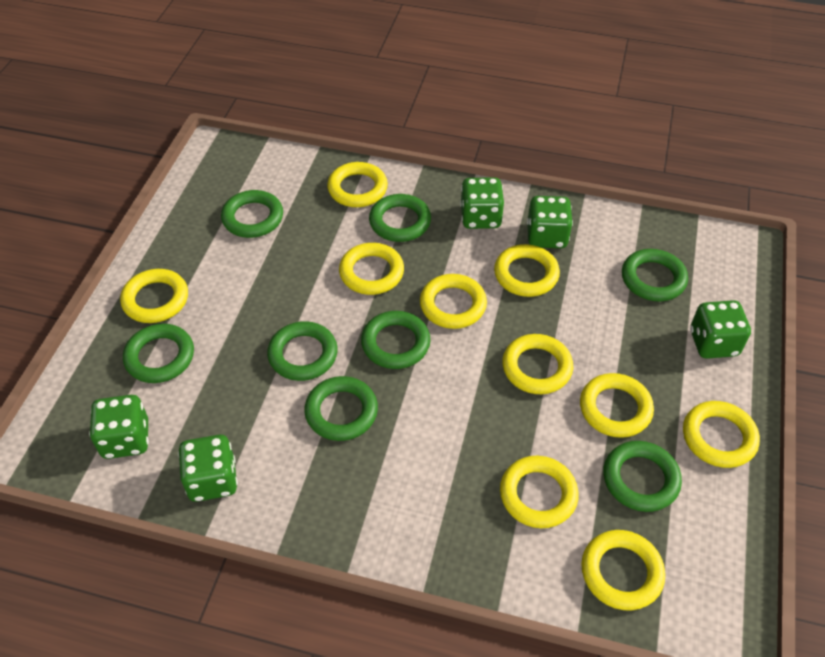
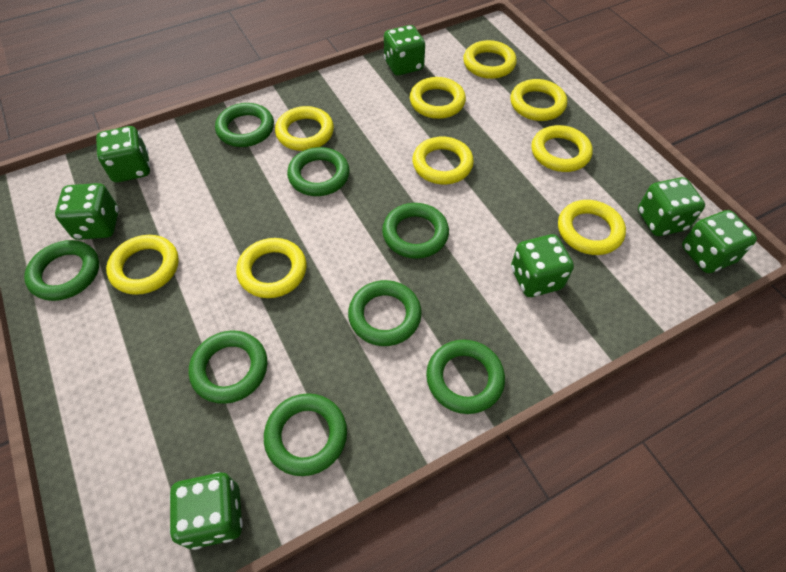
green dice: [89,395,149,459] [178,435,238,502] [460,177,504,229] [527,196,573,248] [690,300,751,359] = 5 -> [55,183,119,240] [96,126,150,182] [169,472,243,550] [384,25,425,75] [511,234,574,297] [638,177,705,236] [682,210,757,273] = 7
yellow ring: [120,269,188,323] [327,162,388,207] [339,243,404,295] [420,274,487,329] [494,244,560,297] [500,456,579,528] [502,334,573,394] [580,373,654,438] [581,530,665,610] [683,401,760,468] = 10 -> [106,235,179,295] [236,238,306,298] [275,106,334,151] [410,77,466,119] [412,137,474,184] [463,40,517,79] [510,79,567,121] [532,125,593,172] [558,200,626,255] = 9

